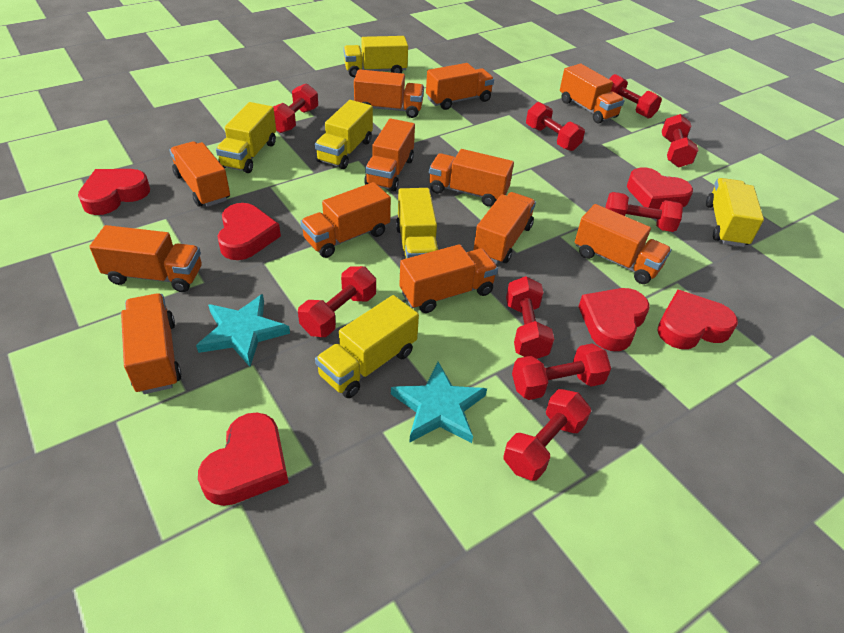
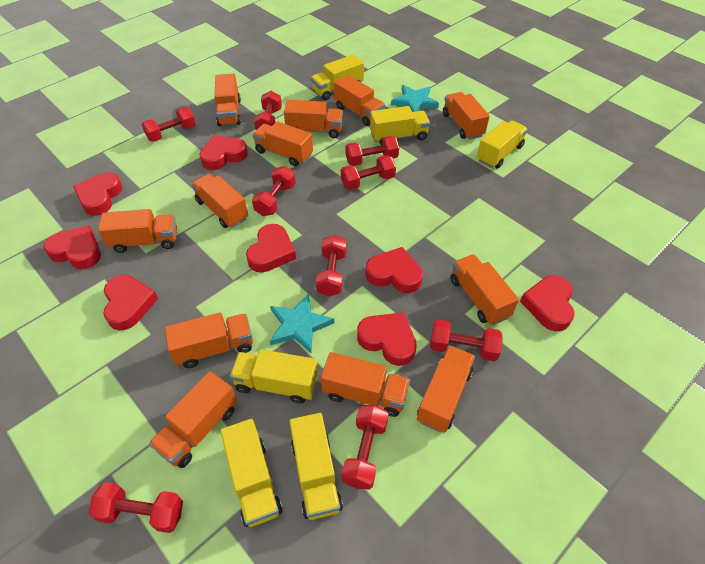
red heart: [78,169,150,215] [198,413,289,506] [217,203,281,260] [578,288,650,351] [627,167,693,209] [658,290,738,349] = 6 -> [43,225,101,269] [73,172,123,216] [103,275,158,330] [199,135,248,170] [246,224,296,272] [357,312,417,366] [365,247,423,293] [520,275,575,331] = 8

